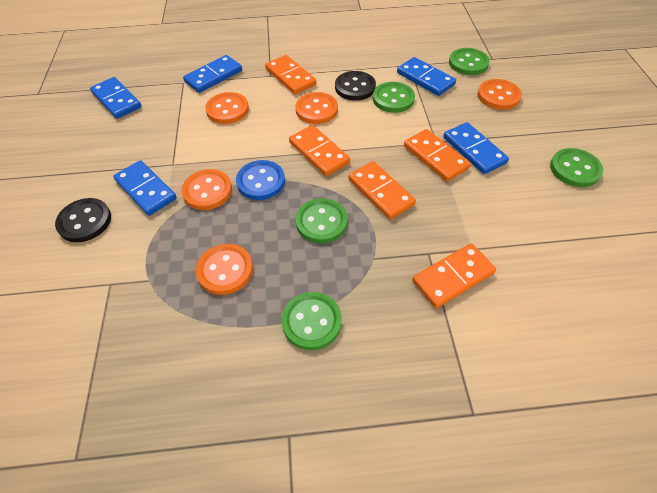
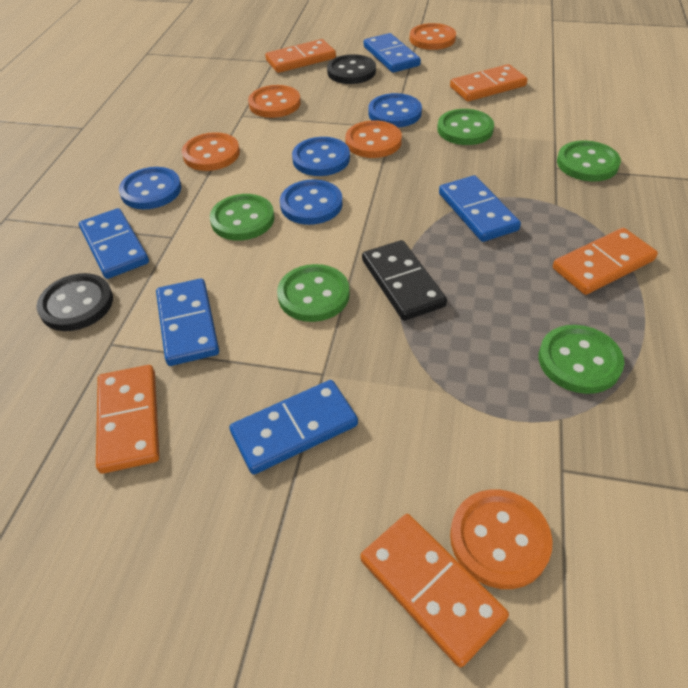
black domino: none = 0 -> [362,240,447,321] = 1
blue button: [236,160,285,200] = 1 -> [119,167,181,210] [280,179,343,225] [292,137,350,176] [368,93,422,128] = 4

